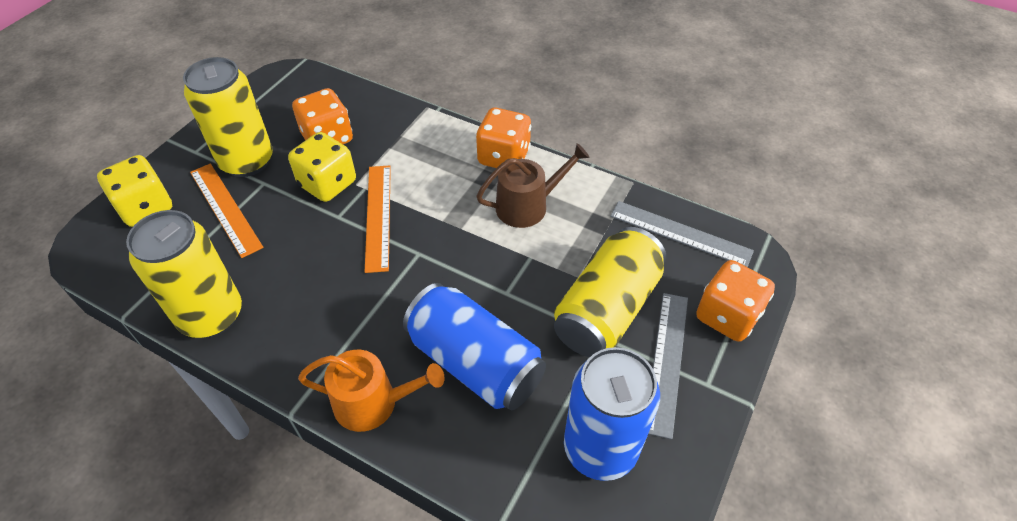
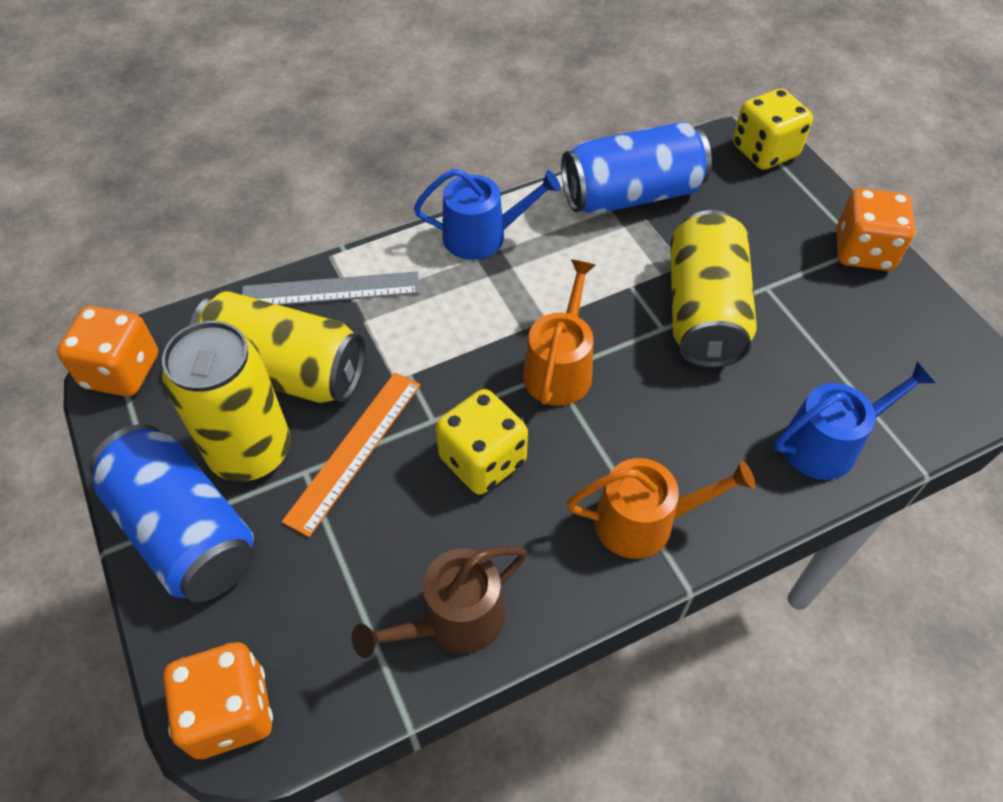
blue watering can: none = 0 -> [414,169,561,260] [774,361,935,480] = 2
grey ruler: [610,201,754,267] [648,293,688,439] = 2 -> [242,271,420,305] = 1
orange ruler: [190,163,264,258] [365,165,391,273] = 2 -> [282,372,420,537] = 1
orange watering can: [298,350,445,432] = 1 -> [523,259,596,406] [567,458,756,559] = 2

